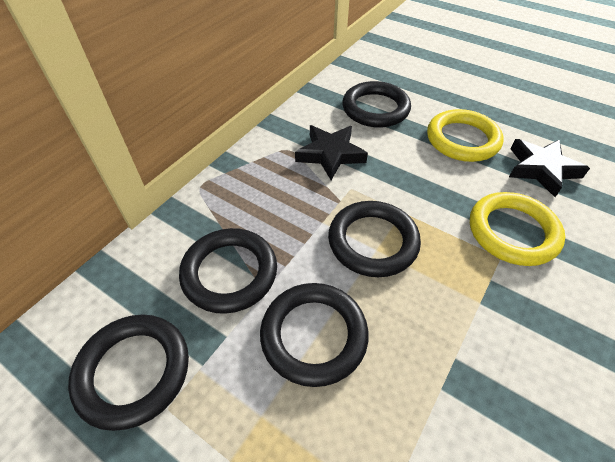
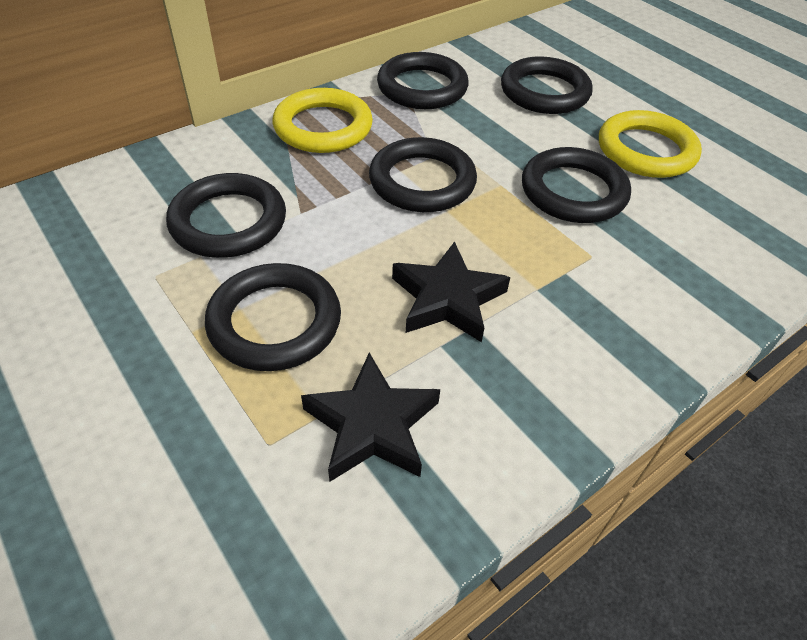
black ring: [68,314,189,431] [179,228,277,314] [260,283,369,387] [328,201,421,277] [342,81,411,128] = 5 -> [166,173,286,258] [205,263,341,371] [369,137,477,212] [377,52,469,109] [501,56,593,114] [522,147,631,223] = 6

